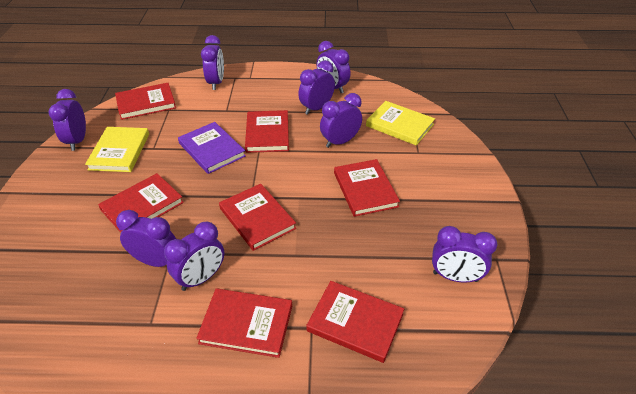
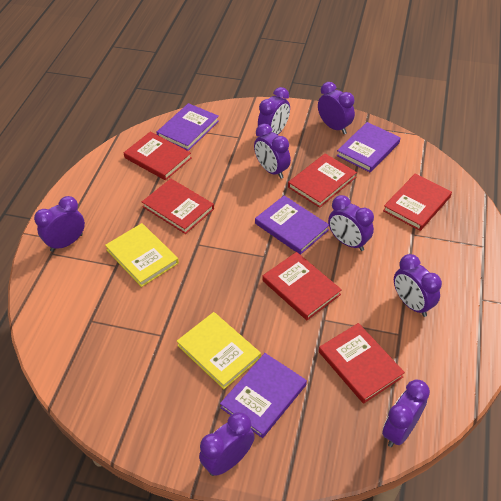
purple book: [178,122,246,174] = 1 -> [157,103,219,151] [220,353,307,438] [255,196,329,255] [337,122,400,172] = 4
red book: [98,173,184,233] [115,83,176,120] [196,288,292,358] [219,184,296,251] [245,110,289,153] [306,281,404,363] [334,159,400,217] = 7 -> [124,131,192,180] [142,179,214,234] [262,252,342,320] [288,153,357,208] [319,323,405,404] [383,173,452,231] = 6

